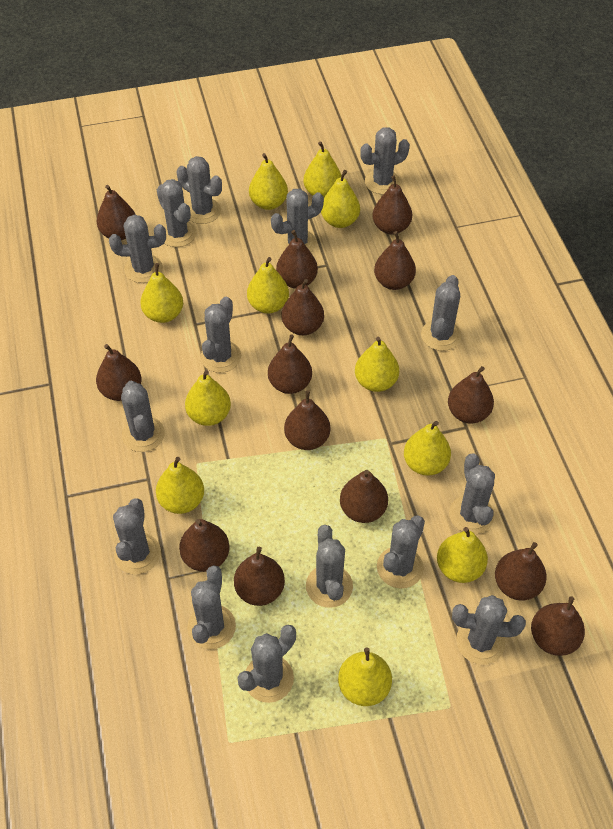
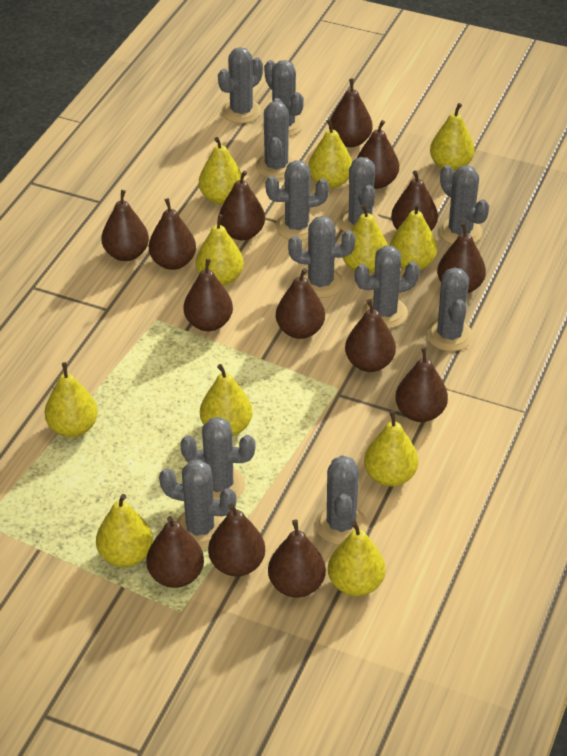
grey cactus: [109,215,166,283] [113,498,161,574] [121,381,165,452] [157,179,197,247] [177,156,222,224] [187,565,236,649] [201,297,241,373] [237,625,296,703] [271,189,324,252] [306,525,353,608] [360,127,410,194] [377,516,425,588] [421,275,461,351] [449,453,495,534] [452,595,526,665] = 15 -> [159,460,236,549] [180,417,255,500] [218,47,263,123] [256,98,295,179] [264,60,304,136] [265,160,329,240] [288,216,356,298] [315,456,367,545] [338,157,382,232] [355,245,420,328] [426,267,473,351] [439,165,489,244] = 12

